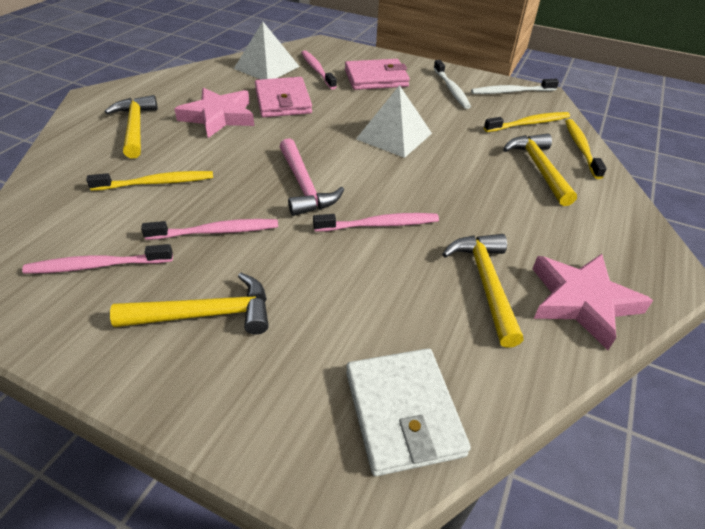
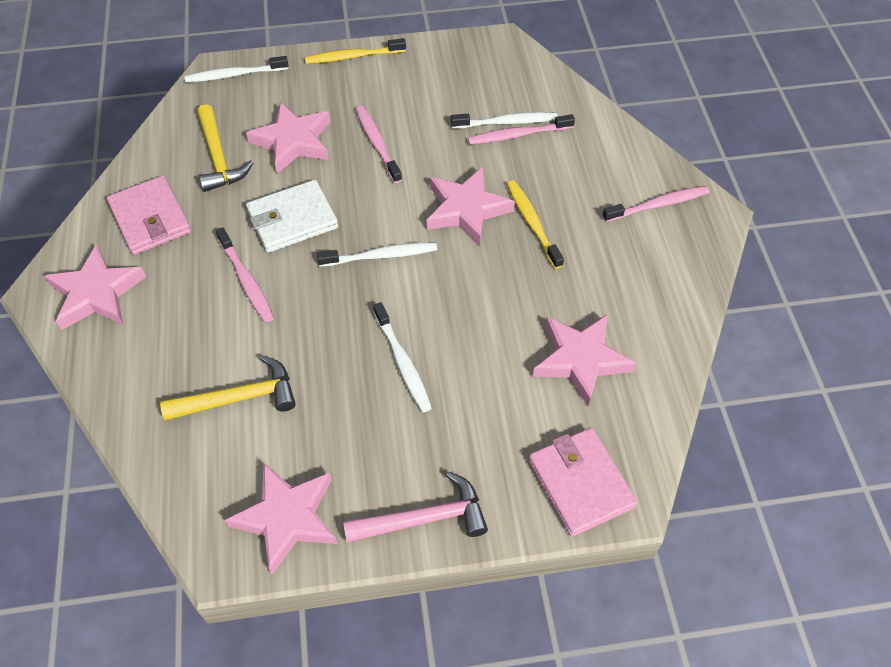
pink star: [174,88,254,138] [532,254,653,350] = 2 -> [44,244,146,330] [225,463,338,575] [246,102,330,174] [427,167,515,245] [533,314,636,406] = 5
white pyramid: [234,22,300,79] [356,85,432,158] = 2 -> none = 0
white toothbrush: [434,60,471,109] [471,79,559,94] = 2 -> [185,56,288,83] [317,242,437,267] [373,302,432,412] [451,112,558,129] = 4
yellow hammer: [105,95,158,159] [110,273,269,335] [442,234,524,348] [503,133,577,206] = 4 -> [160,355,296,421] [197,104,253,192] = 2
yellow toothbrush: [86,171,213,191] [484,112,570,132] [565,119,607,179] = 3 -> [305,38,406,64] [507,180,564,269] = 2

